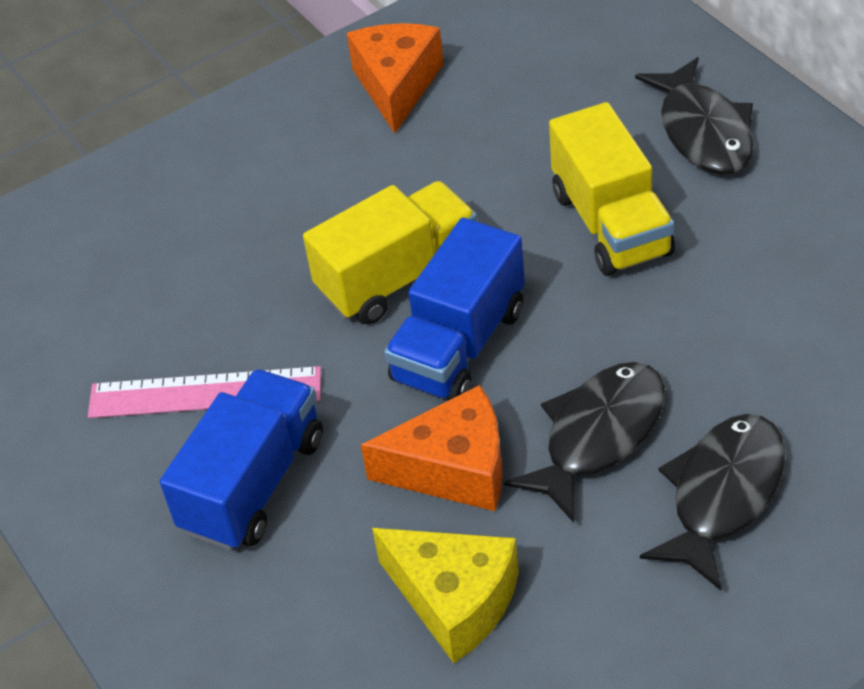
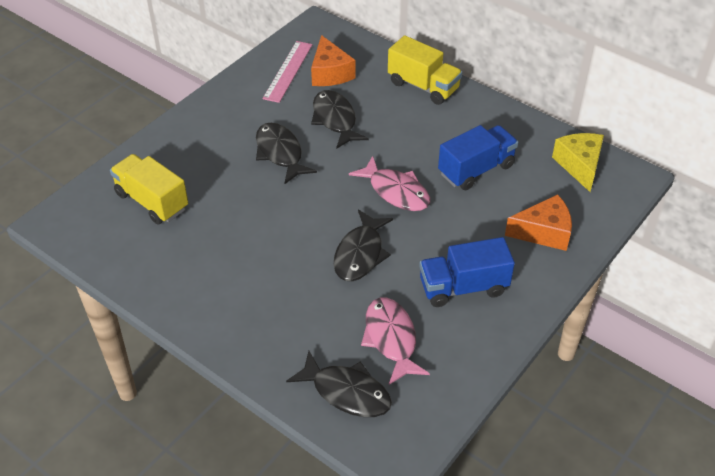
black fish: [504,362,665,523] [635,57,754,175] [640,414,786,590] = 3 -> [256,123,317,184] [286,351,392,417] [311,90,369,149] [334,210,393,281] = 4
pink fish: none = 0 -> [349,156,430,211] [361,297,430,385] = 2

